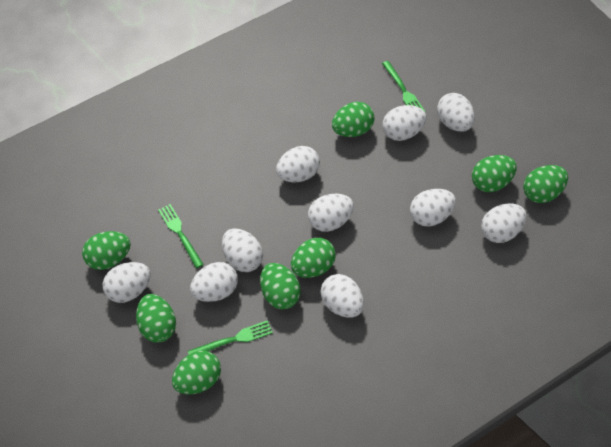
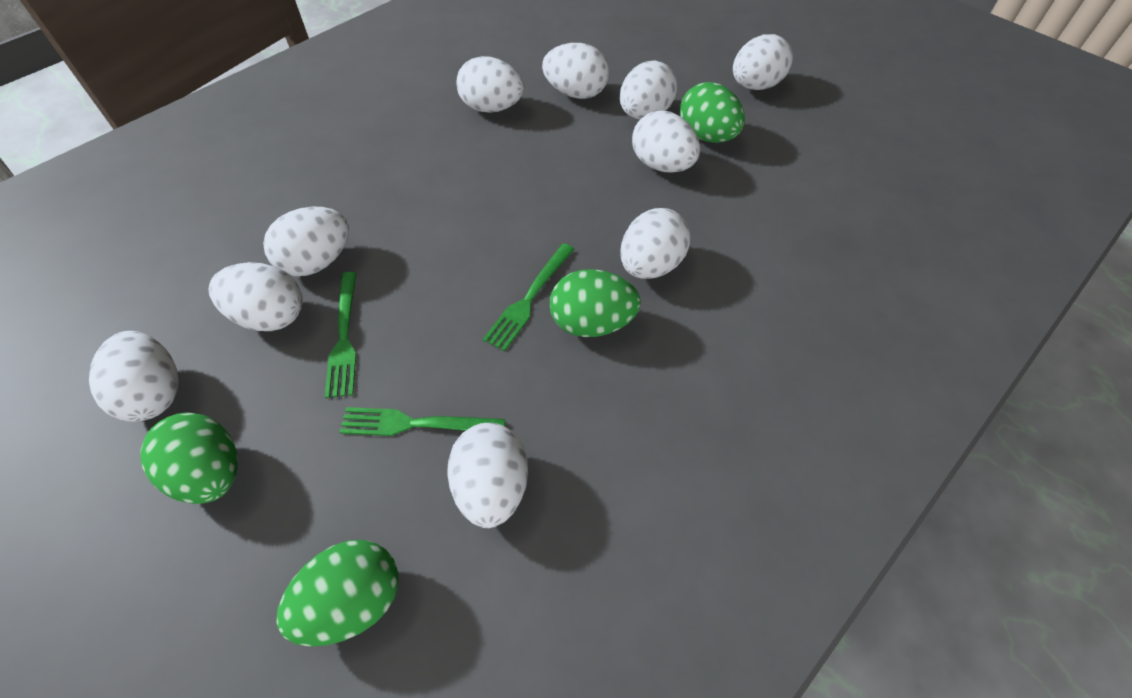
green egg: [82,231,130,270] [136,294,176,342] [172,351,221,394] [260,263,300,309] [291,238,336,278] [332,102,374,137] [472,155,517,192] [523,165,568,203] = 8 -> [140,412,238,504] [276,540,398,647] [550,269,641,337] [680,82,745,143] = 4

